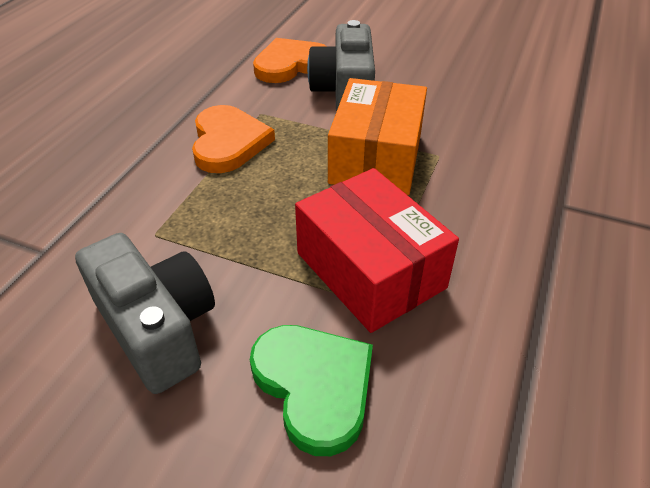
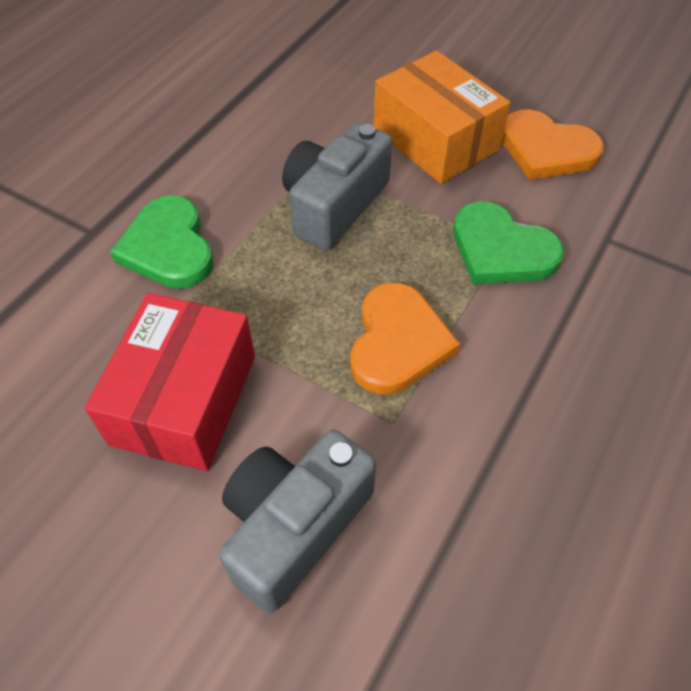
green heart: [250,325,373,456] = 1 -> [110,195,213,289] [453,202,564,284] = 2

